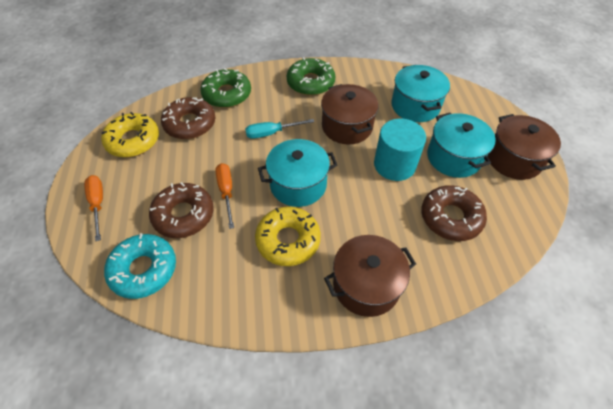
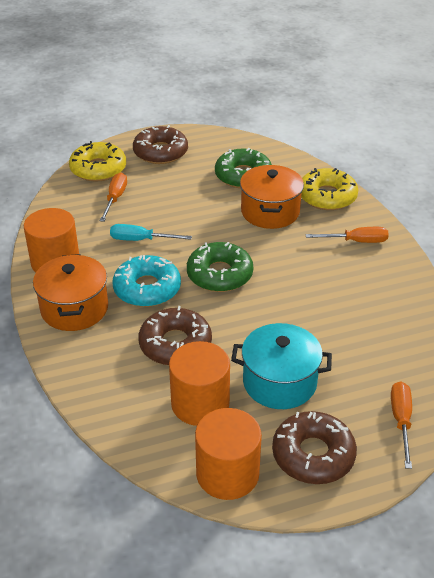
brown pot: [321,84,379,145] [324,235,416,317] [487,114,561,180] = 3 -> none = 0
orange cylinder: none = 0 -> [24,208,79,272] [169,341,230,426] [195,408,262,500] = 3
orange pot: none = 0 -> [33,254,108,331] [240,165,304,229] = 2
orange screwdriver: [84,175,103,241] [215,163,234,229] = 2 -> [100,173,127,222] [305,227,389,243] [391,382,412,469] = 3
turquoise cylinder: [374,119,426,181] = 1 -> none = 0
turquoise pot: [258,139,338,207] [391,65,450,122] [427,113,496,178] = 3 -> [231,323,332,409] = 1

